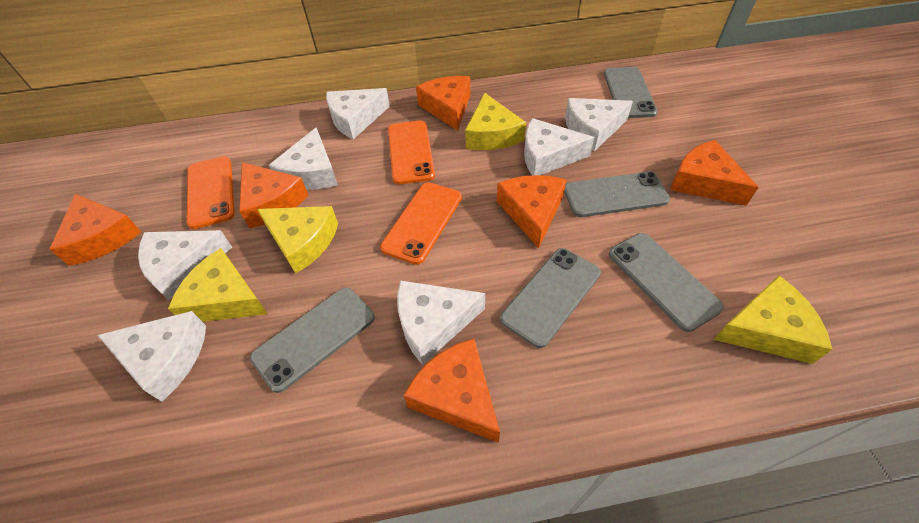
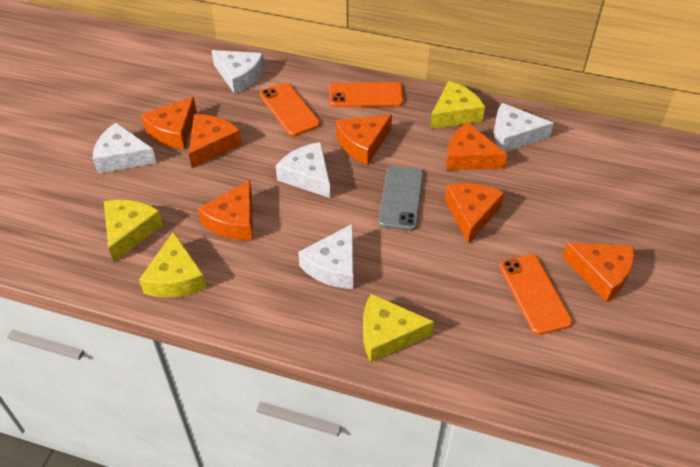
grey phone: [250,287,375,393] [500,248,601,348] [564,172,670,217] [604,67,658,118] [609,233,724,332] = 5 -> [378,166,424,231] = 1
orange cheese: [49,194,141,266] [239,162,308,229] [403,339,500,443] [416,76,470,131] [497,175,567,248] [670,140,759,206] = 6 -> [141,97,197,149] [189,114,242,168] [198,180,253,240] [336,115,392,165] [445,183,504,244] [446,122,508,171] [562,243,634,302] = 7
white cheese: [97,311,206,402] [138,230,232,301] [269,127,338,190] [326,88,390,139] [397,281,485,365] [524,118,595,176] [565,98,633,151] = 7 -> [93,123,157,173] [212,50,264,94] [276,142,330,198] [298,224,353,289] [494,103,554,152] = 5

